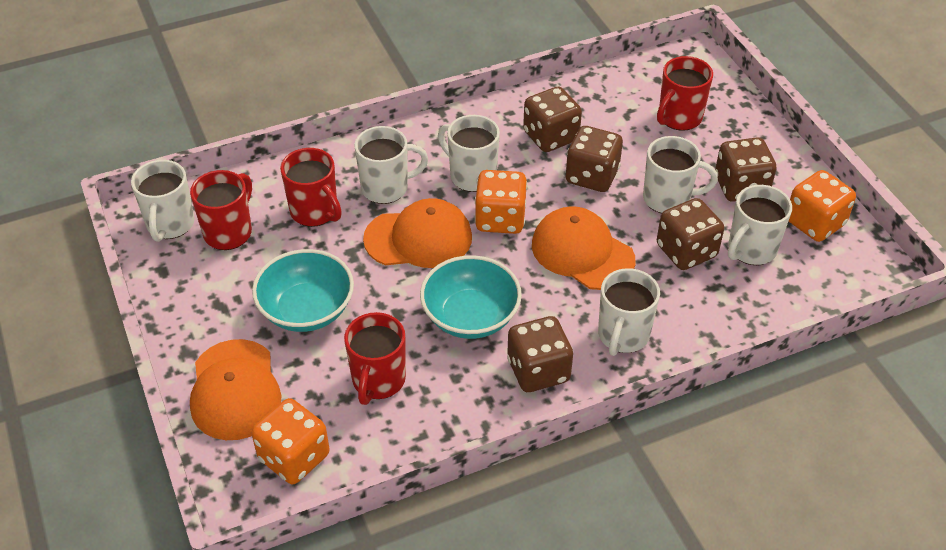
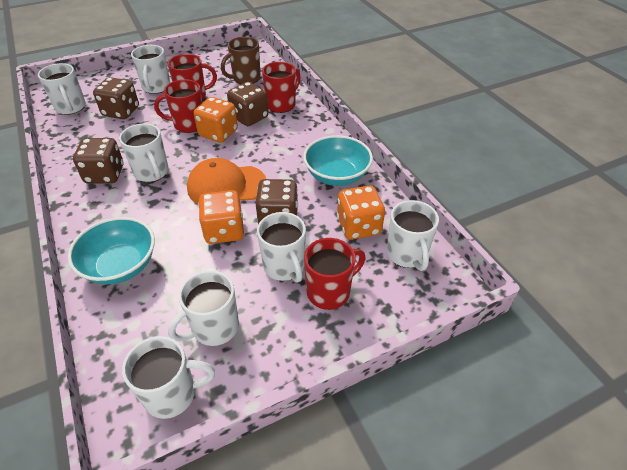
brown dice: [507,316,573,392] [523,87,582,152] [565,126,623,192] [657,198,724,270] [715,137,777,202] = 5 -> [73,138,123,184] [93,77,139,119] [227,82,269,126] [255,179,298,224] = 4
brown mug: none = 0 -> [221,37,261,84] = 1
orange cap: [190,339,282,440] [363,198,472,268] [532,206,636,290] = 3 -> [187,158,266,204] = 1
white mug: [131,160,195,242] [354,126,428,204] [438,115,500,192] [598,268,660,356] [643,136,718,213] [728,185,792,265] = 6 -> [38,63,86,115] [119,124,169,182] [122,336,215,419] [131,45,170,94] [168,270,239,346] [257,212,306,283] [387,200,439,271] = 7

